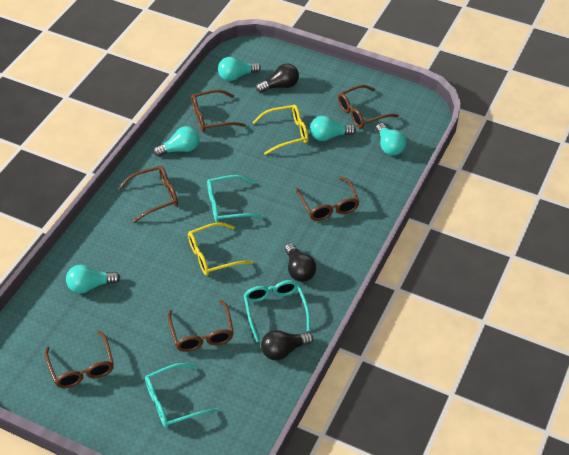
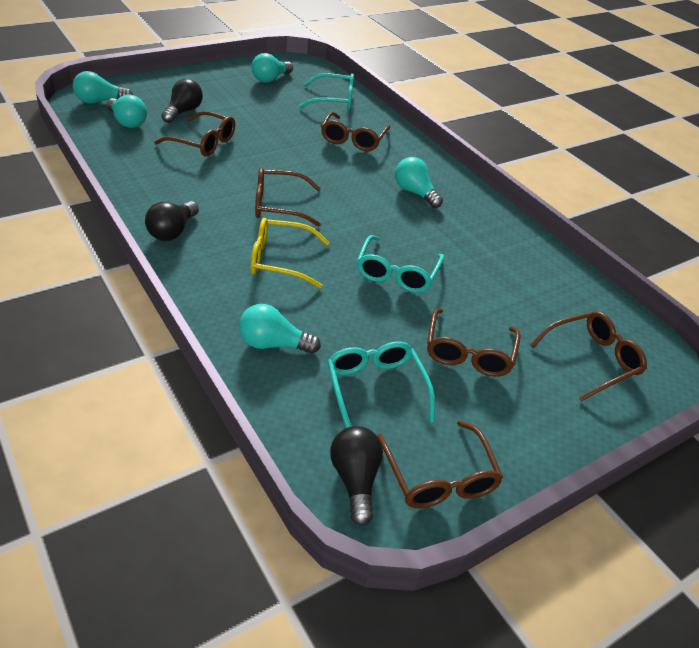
yellow glasses: [188,222,253,276] [252,105,308,155] = 2 -> [251,218,329,288] = 1

